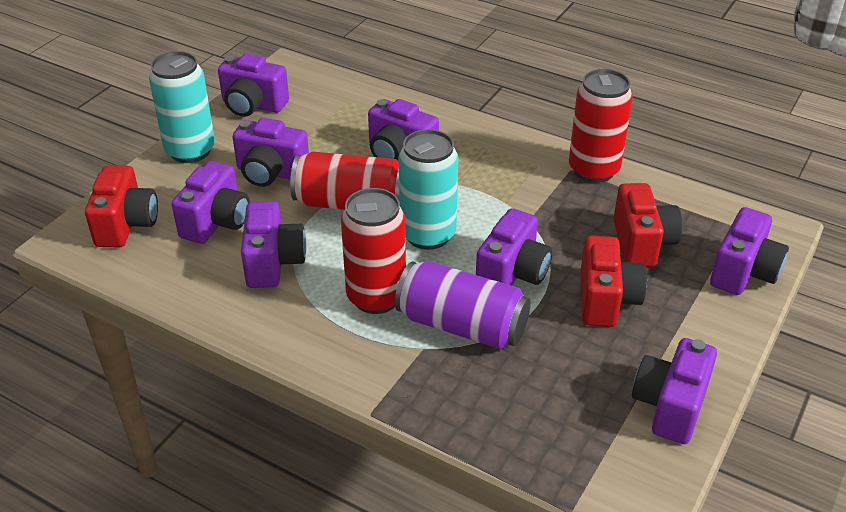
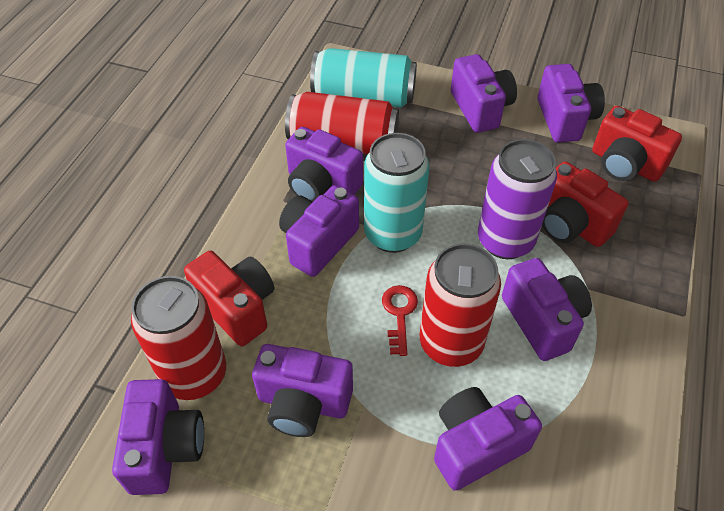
red key: none = 0 -> [382,285,418,356] = 1

